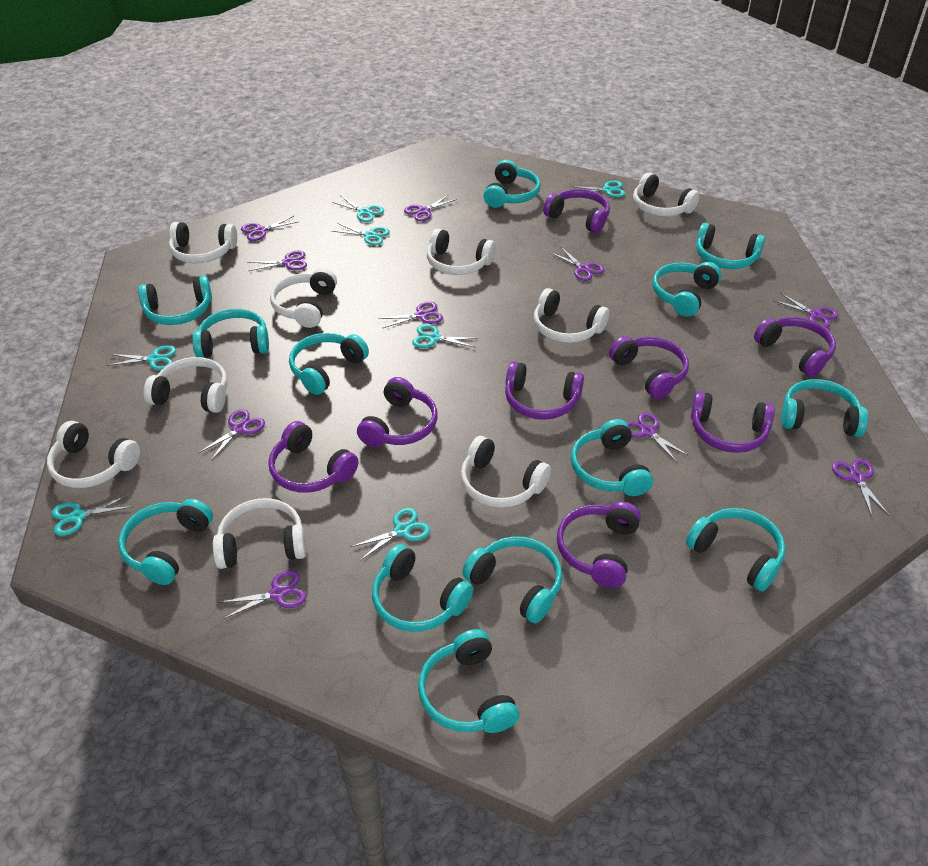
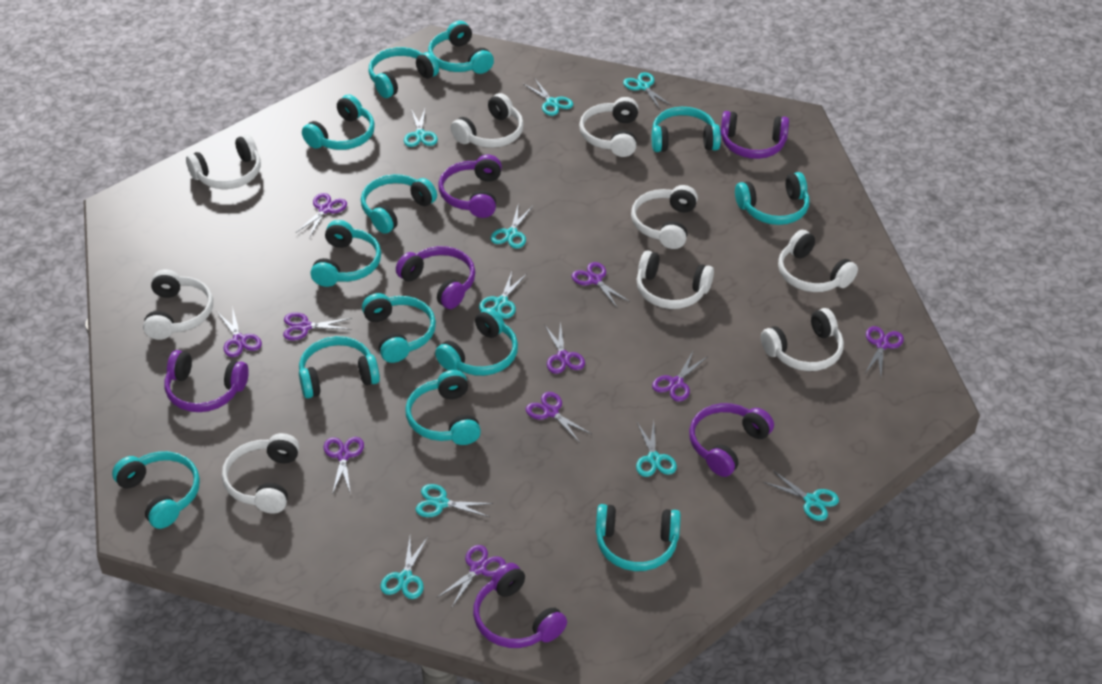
purple headphones: [268,421,359,493] [357,377,437,447] [505,361,584,420] [543,189,610,233] [557,501,641,588] [609,336,689,399] [691,391,775,453] [754,317,836,377] = 8 -> [164,350,249,412] [396,246,475,309] [439,155,502,218] [473,563,567,648] [689,403,774,477] [721,111,789,159] = 6
turquoise scissors: [52,494,133,536] [107,345,176,370] [332,196,384,222] [332,223,390,246] [351,508,430,560] [412,324,479,348] [571,181,626,197] = 7 -> [380,537,428,599] [404,109,438,147] [415,484,493,517] [479,271,526,319] [491,206,533,249] [523,79,573,116] [623,72,672,109] [636,421,677,477] [763,470,839,521] = 9

